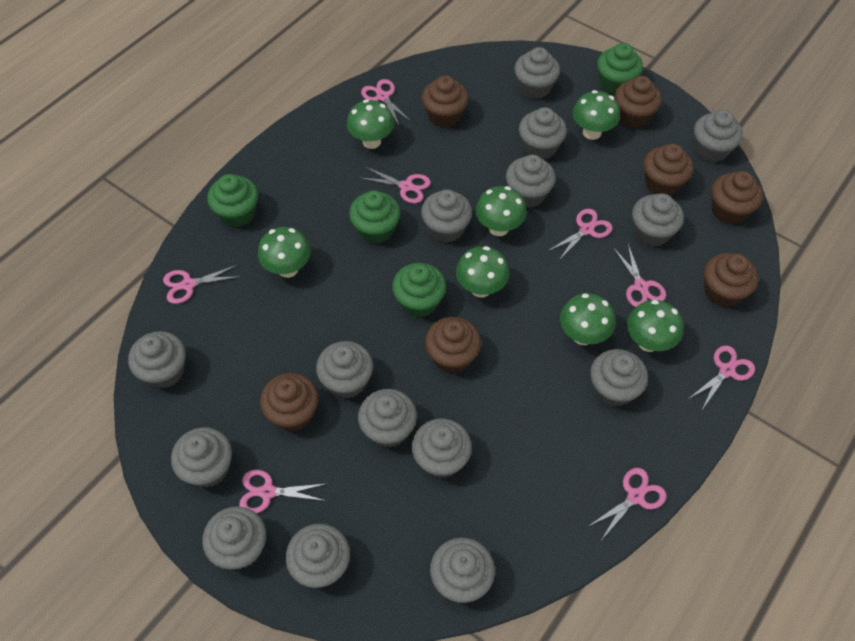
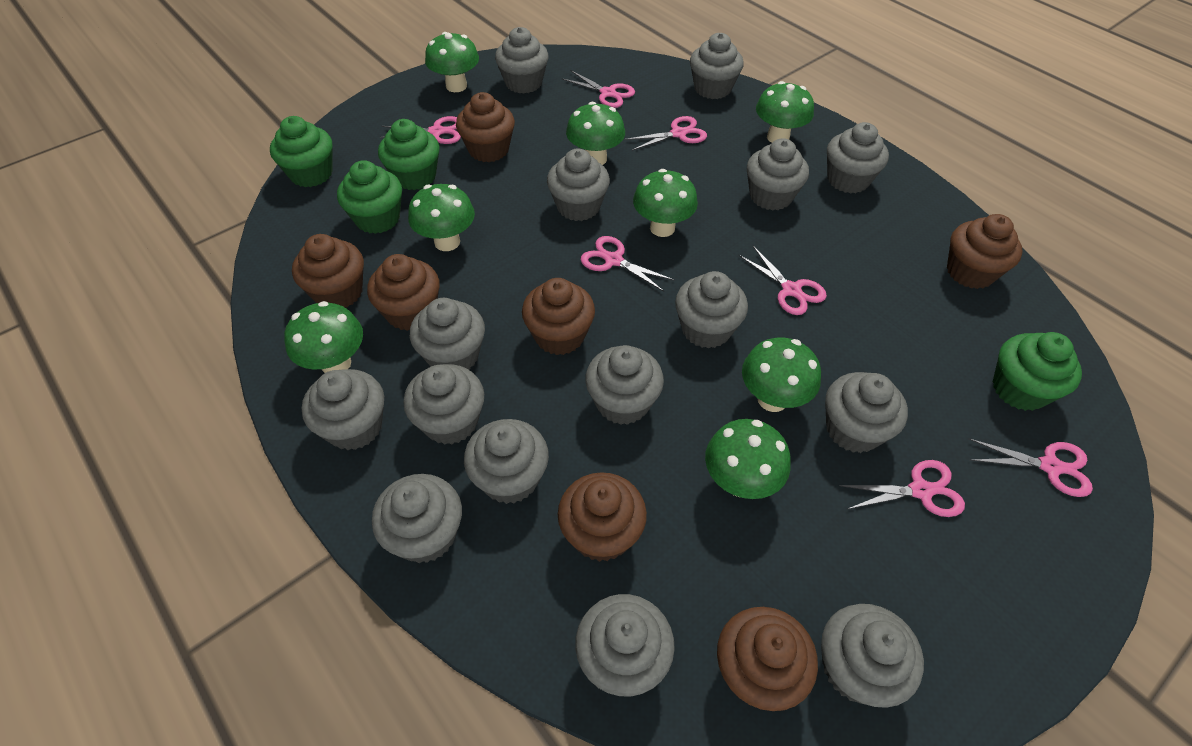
green mushroom: [258,227,311,278] [347,99,394,149] [456,246,509,298] [475,186,527,236] [560,293,615,345] [572,90,620,140] [627,300,683,352] = 7 -> [284,301,363,373] [408,184,475,251] [425,32,479,92] [566,102,625,165] [633,169,698,237] [705,419,791,499] [742,337,821,412] [756,81,814,143] = 8
pink scissors: [163,265,241,304] [239,470,326,513] [361,79,412,127] [361,167,431,203] [548,209,613,260] [589,468,667,539] [613,244,666,307] [688,345,755,410] = 8 -> [380,116,461,144] [561,71,635,108] [580,236,675,292] [625,116,707,151] [738,246,827,315] [840,460,965,517] [969,439,1093,497] = 7

